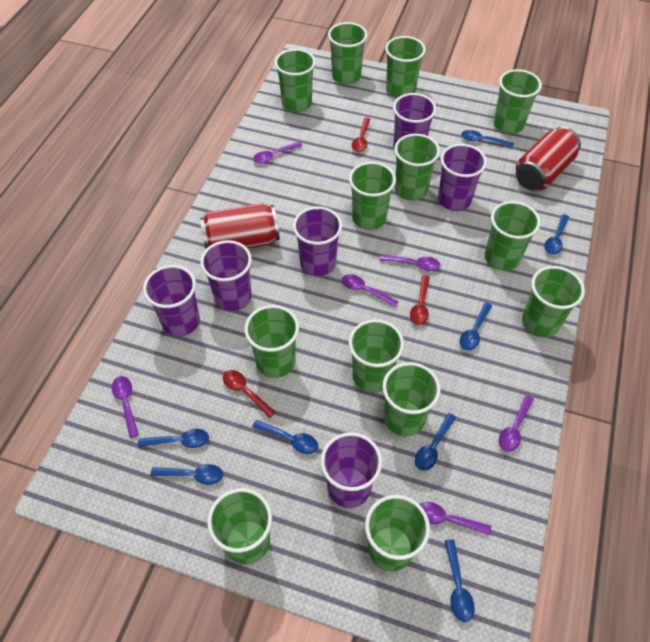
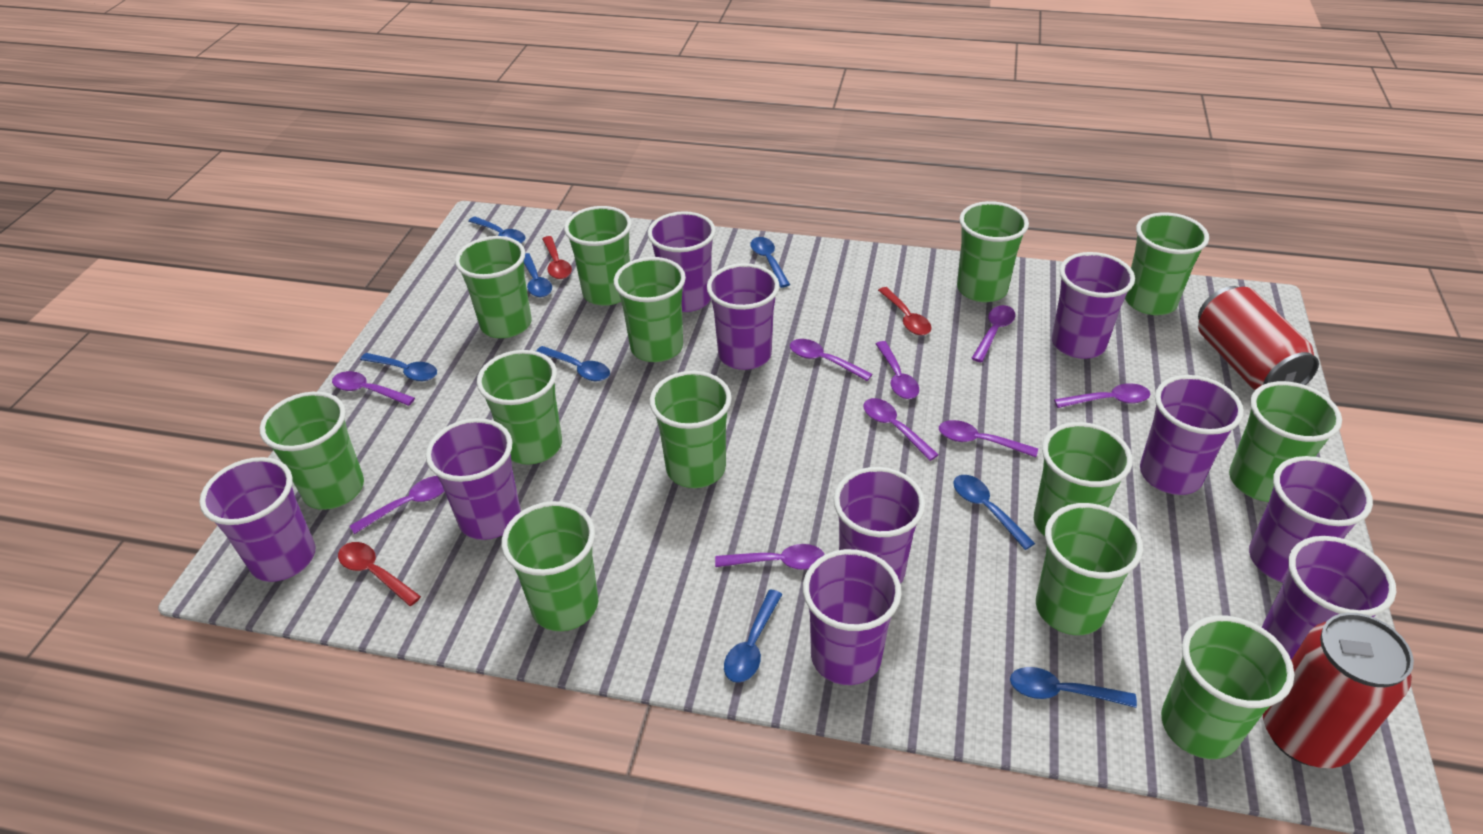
purple cup: [143,265,200,337] [200,240,252,311] [293,207,342,276] [321,432,382,508] [393,93,436,148] [438,144,487,211] = 6 -> [199,457,315,582] [426,418,521,540] [648,211,716,312] [707,263,779,370] [803,549,902,685] [833,467,925,584] [1052,252,1135,359] [1140,375,1244,495] [1249,456,1373,583] [1262,536,1396,660] = 10
purple spoon: [112,376,139,438] [253,142,302,164] [342,274,399,307] [380,255,441,271] [419,502,491,535] [499,395,534,452] = 6 -> [332,371,415,406] [350,476,444,534] [715,544,825,570] [790,339,873,381] [863,398,939,461] [876,341,919,399] [939,420,1038,457] [971,305,1015,363] [1054,383,1151,408] = 9

